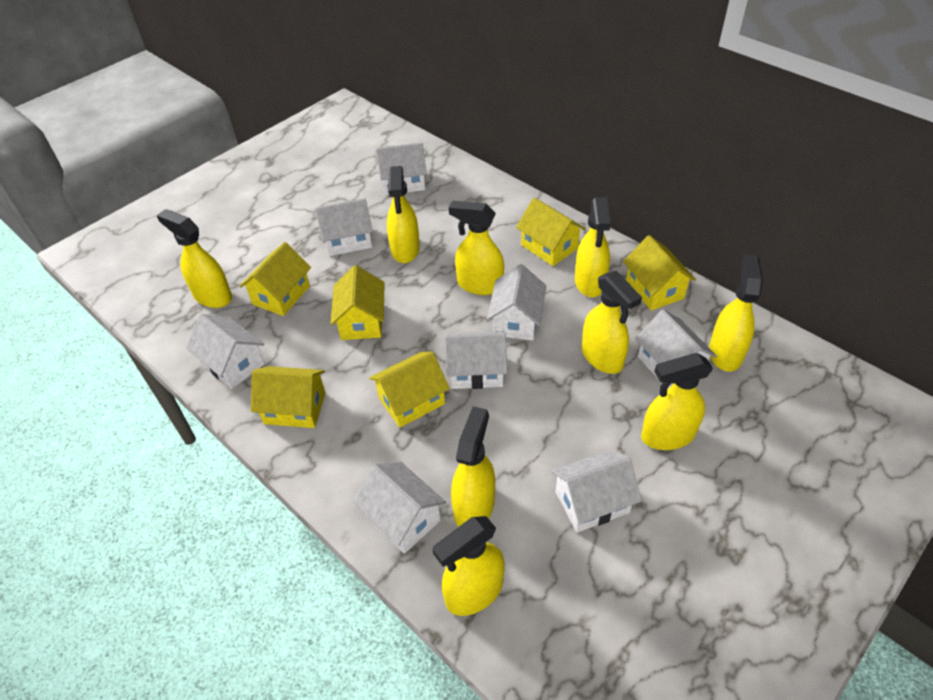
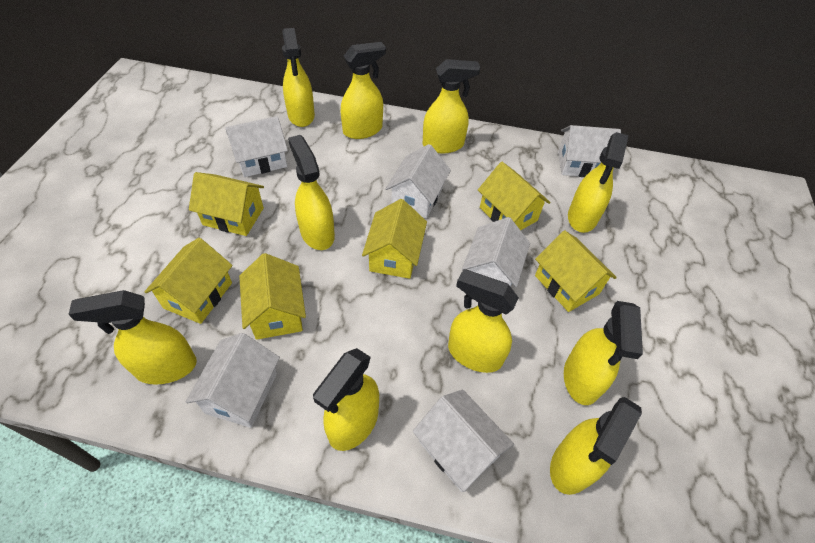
white house: [186,314,265,389] [315,198,373,256] [353,461,446,553] [376,142,427,195] [445,331,507,389] [487,264,546,341] [551,449,642,532] [635,309,717,389] = 8 -> [186,333,280,428] [226,116,288,177] [386,144,451,218] [413,389,514,492] [462,217,530,287] [558,125,621,177] = 6
yellow spray bottle: [157,209,232,308] [387,166,420,263] [432,516,505,616] [449,201,504,295] [451,406,495,527] [575,197,611,297] [582,271,642,374] [641,353,713,450] [709,254,763,372] = 9 -> [68,290,197,385] [282,28,315,127] [288,135,335,250] [313,348,379,451] [341,42,386,139] [423,59,480,153] [448,269,519,373] [550,397,642,495] [564,301,643,405] [568,132,629,233] = 10

